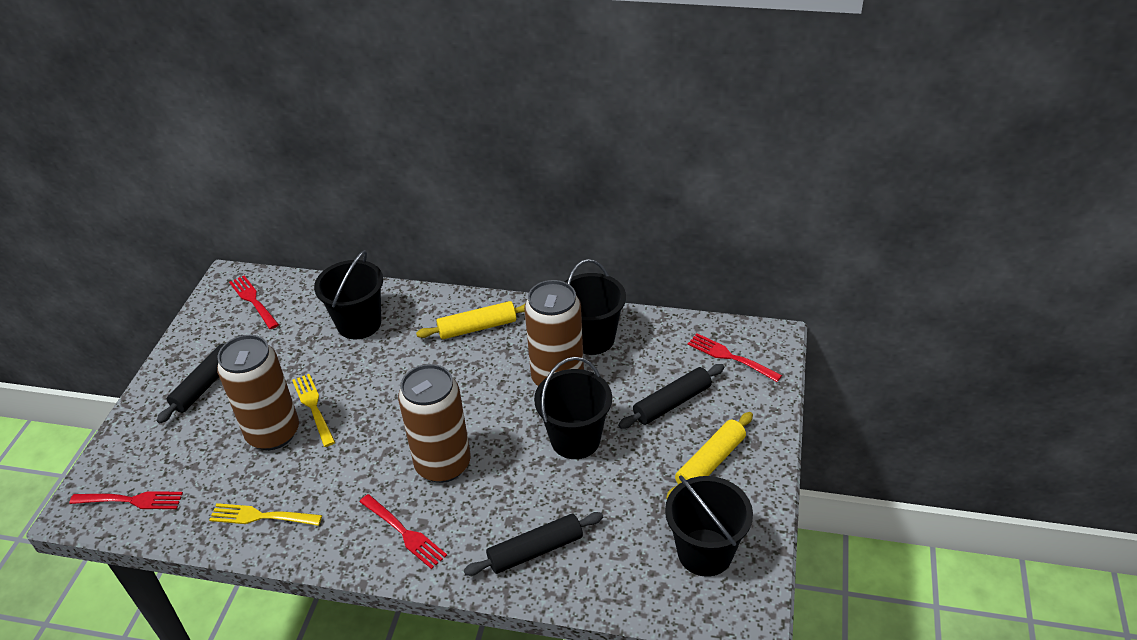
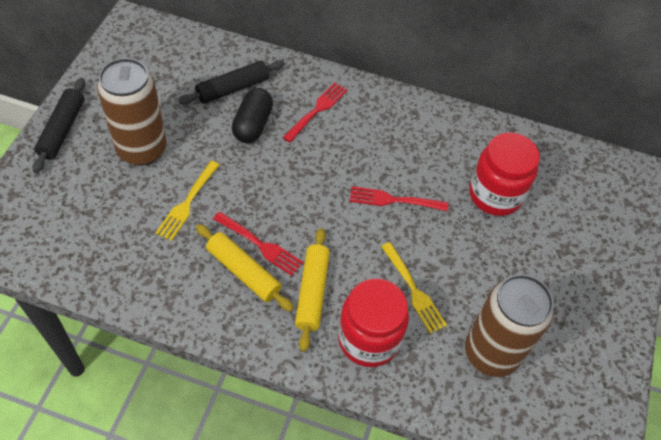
black bucket: [314,250,383,339] [534,357,612,459] [564,259,626,355] [665,475,753,577] = 4 -> none = 0
black capsule: none = 0 -> [232,88,273,143] = 1
black rolling pin: [157,335,242,423] [464,512,603,576] [618,364,724,429] = 3 -> [32,78,85,173] [178,60,285,105] = 2
brown can: [217,335,299,450] [398,364,471,483] [524,280,584,386] = 3 -> [97,58,167,166] [465,274,554,377] = 2
red fork: [69,491,183,509] [229,276,279,329] [360,494,447,569] [688,333,782,382] = 4 -> [213,212,303,276] [282,82,348,143] [350,186,448,211] = 3
red jar: none = 0 -> [338,279,409,367] [469,133,540,216] = 2

